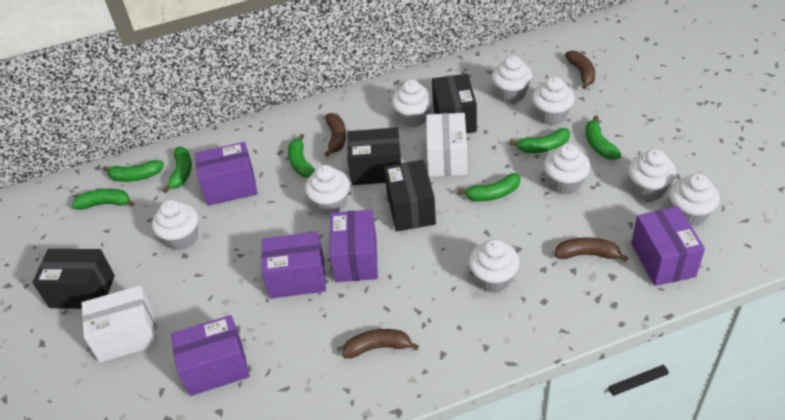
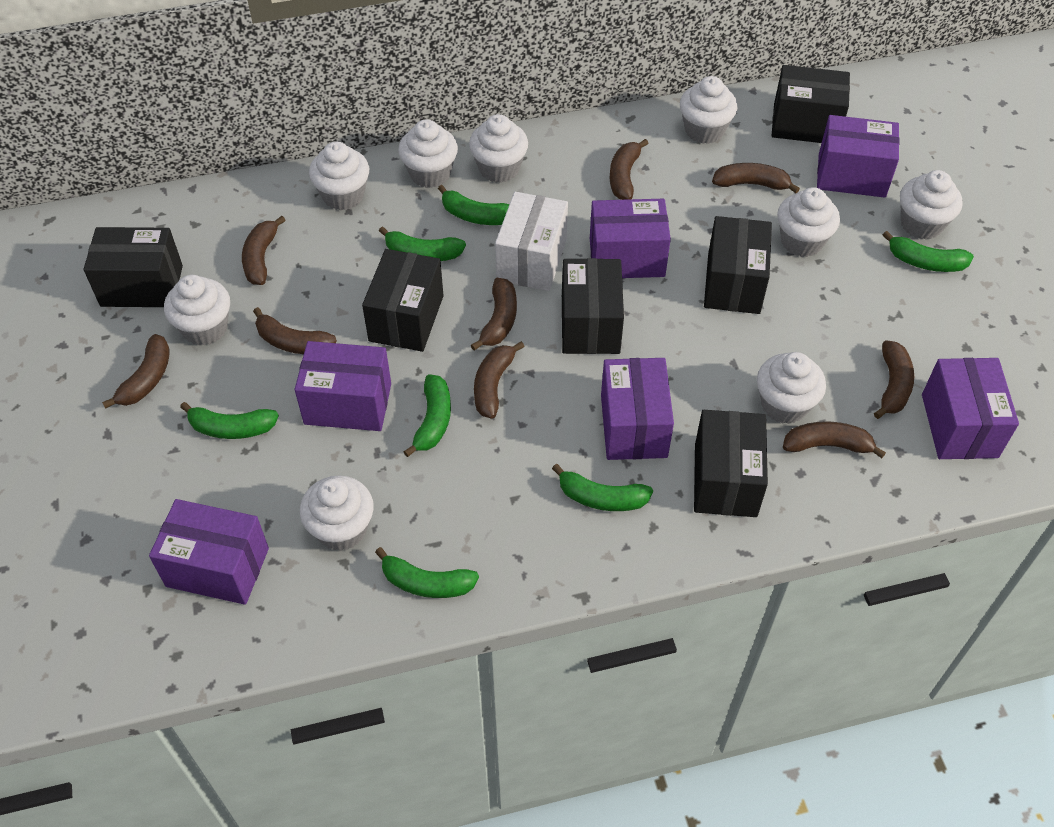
black box: [32,249,115,309] [347,127,401,185] [384,160,436,232] [432,74,477,133] = 4 -> [84,227,183,307] [362,249,444,352] [562,258,624,354] [694,410,768,517] [704,216,772,314] [771,65,850,143] = 6
brown banana: [324,113,346,157] [342,329,419,358] [554,237,628,262] [565,51,595,89] = 4 -> [102,334,170,409] [242,216,286,285] [253,307,337,354] [471,278,517,351] [474,341,525,419] [610,139,649,200] [712,163,800,193] [783,421,886,458] [874,340,914,419] = 9
purple box: [171,315,250,396] [195,142,258,206] [261,231,326,299] [330,209,378,282] [631,206,705,286] = 5 -> [149,499,269,605] [295,341,391,431] [590,199,671,278] [601,358,674,460] [817,115,900,198] [922,358,1019,459] = 6
white box: [82,285,158,363] [426,113,467,177] = 2 -> [495,192,568,291] = 1

